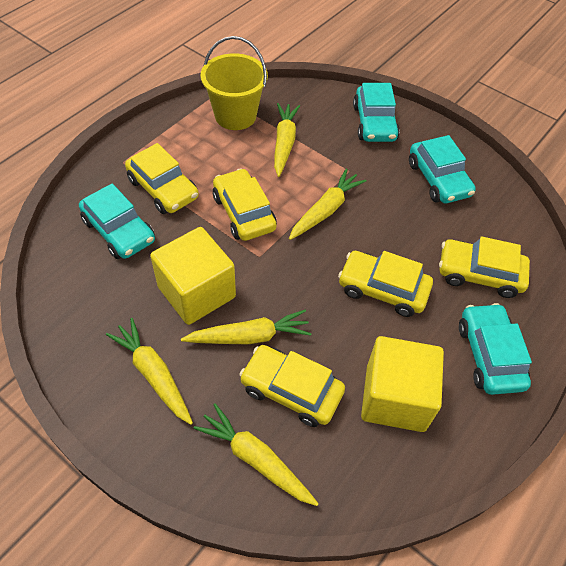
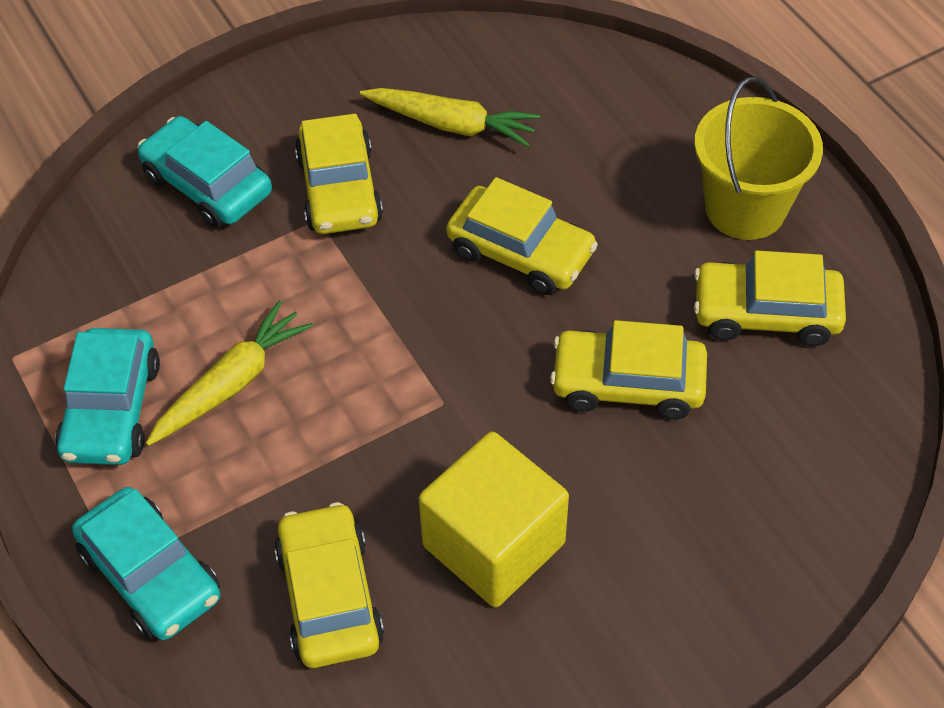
turquoise car: [79,183,155,259] [353,83,400,142] [409,135,476,203] [459,303,532,395] = 4 -> [55,328,160,465] [72,487,220,640] [138,116,272,228] = 3
yellow carrot: [106,318,193,425] [181,310,312,345] [193,403,319,506] [274,103,300,177] [289,168,367,240] = 5 -> [146,300,313,446] [360,88,540,147] = 2
yellow cube: [150,227,236,325] [361,336,444,432] = 2 -> [418,432,569,607] = 1

